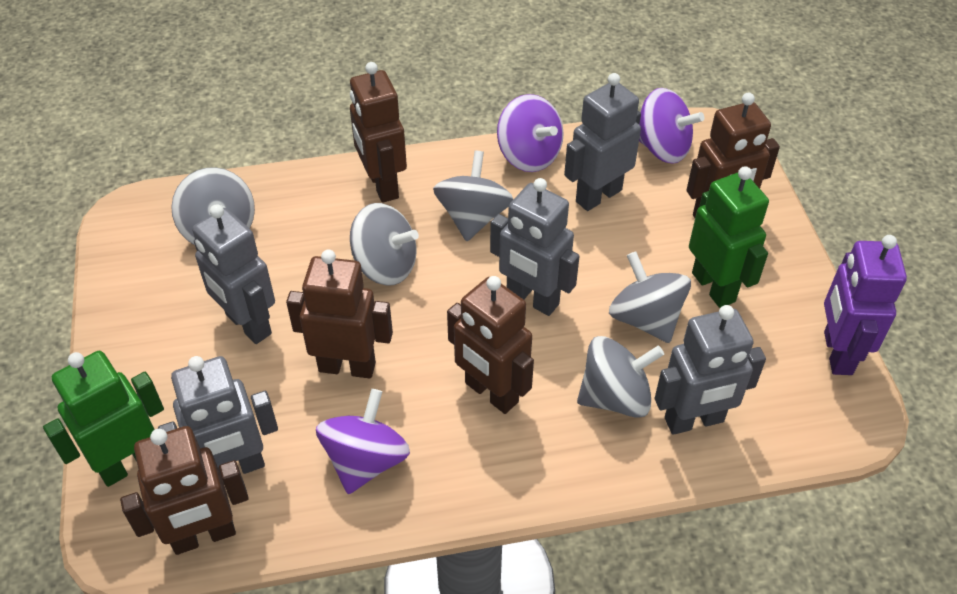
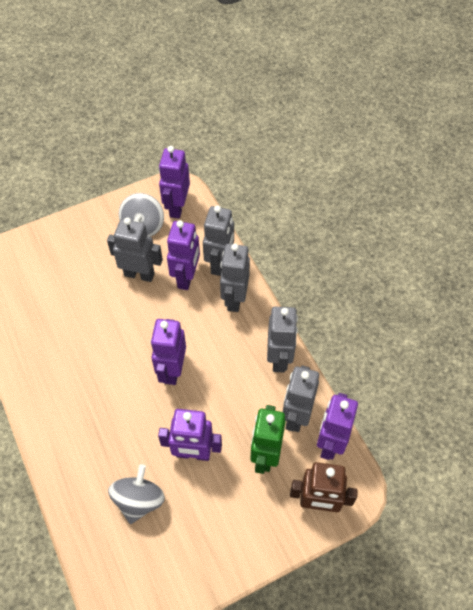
brown robot: [120,426,249,555] [286,250,393,378] [350,62,407,203] [447,276,534,414] [687,93,780,218] = 5 -> [290,462,358,512] = 1
green robot: [43,351,164,487] [689,166,769,308] = 2 -> [250,405,286,474] = 1
grey spinning top: [171,167,255,245] [350,203,419,286] [433,151,513,241] [577,336,664,418] [609,251,691,343] = 5 -> [108,464,165,524] [119,193,164,237] = 2
purple robot: [824,235,907,375] = 1 -> [151,319,186,385] [158,409,222,461] [159,146,190,219] [167,220,200,290] [317,393,358,460] = 5
purple spinning top: [316,389,410,494] [497,94,564,172] [639,88,704,164] = 3 -> none = 0

